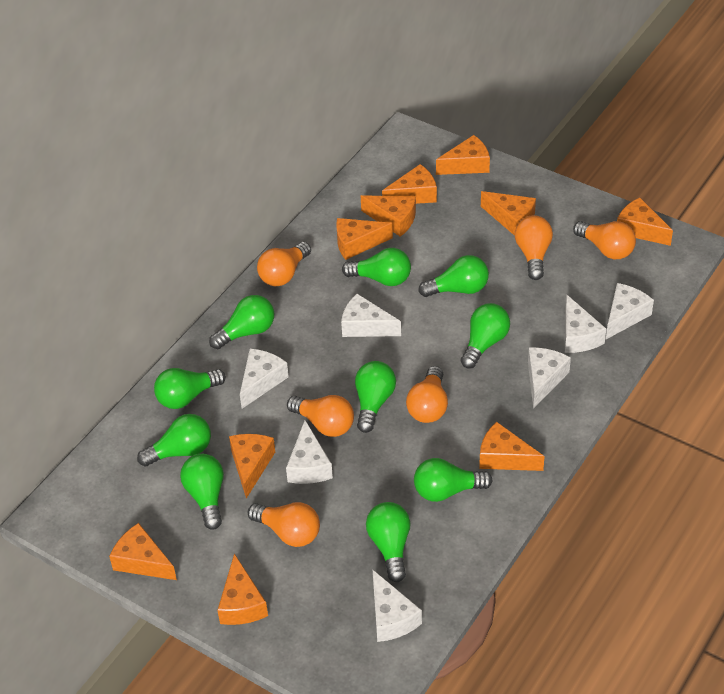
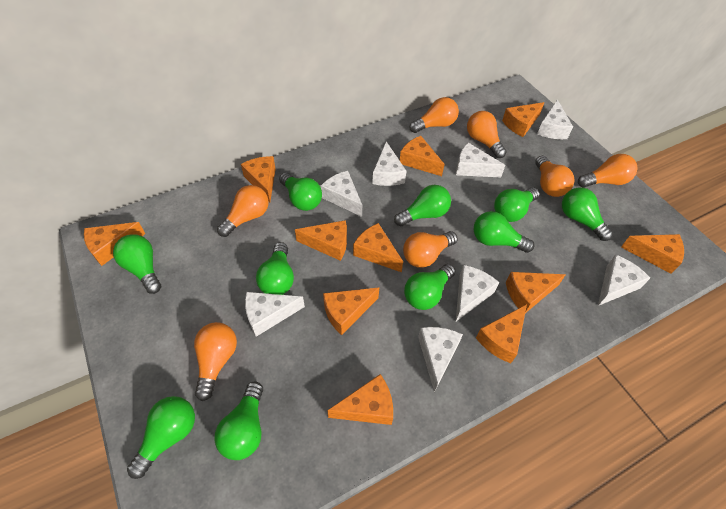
orange cheese: [109,523,177,580] [217,554,268,625] [229,434,275,499] [336,218,393,260] [361,195,416,237] [382,164,437,204] [436,135,490,175] [479,422,545,471] [481,191,536,236] [617,198,673,246] = 10 -> [84,222,145,266] [241,156,276,202] [295,220,347,261] [323,288,379,335] [327,374,393,425] [353,223,403,272] [400,136,445,176] [476,305,527,363] [502,102,545,137] [506,272,566,313] [621,234,684,274] = 11
orange light bulb: [248,502,320,547] [257,242,311,286] [287,395,354,437] [406,366,448,423] [515,215,553,280] [573,221,636,259] = 6 -> [194,322,237,401] [217,185,269,237] [403,231,458,268] [410,97,459,133] [467,111,507,158] [535,156,574,197] [578,154,637,188] = 7
white cheese: [240,349,289,409] [286,420,333,484] [341,294,401,337] [373,570,422,642] [528,347,571,408] [565,294,606,353] [606,283,654,339] = 7 -> [245,292,305,337] [321,171,362,217] [372,141,406,186] [418,327,463,392] [456,143,505,178] [456,265,499,321] [537,99,573,139] [598,254,650,306] = 8

